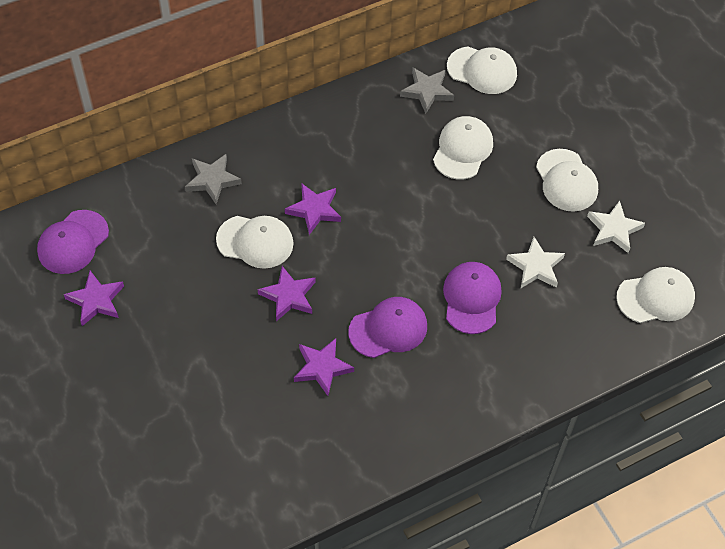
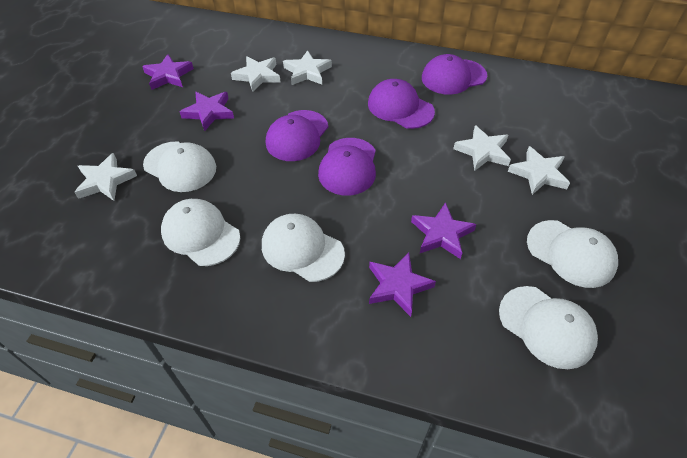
grey star: [185,154,242,204] [400,68,454,114] = 2 -> none = 0
purple cap: [37,210,109,274] [348,297,427,358] [443,262,502,334] = 3 -> [266,110,328,161] [318,138,376,196] [368,79,435,129] [422,54,487,95] = 4
white star: [506,237,565,288] [587,201,645,253] = 2 -> [74,153,137,201] [231,56,281,92] [283,50,332,85] [453,125,511,171] [508,146,570,195] = 5

